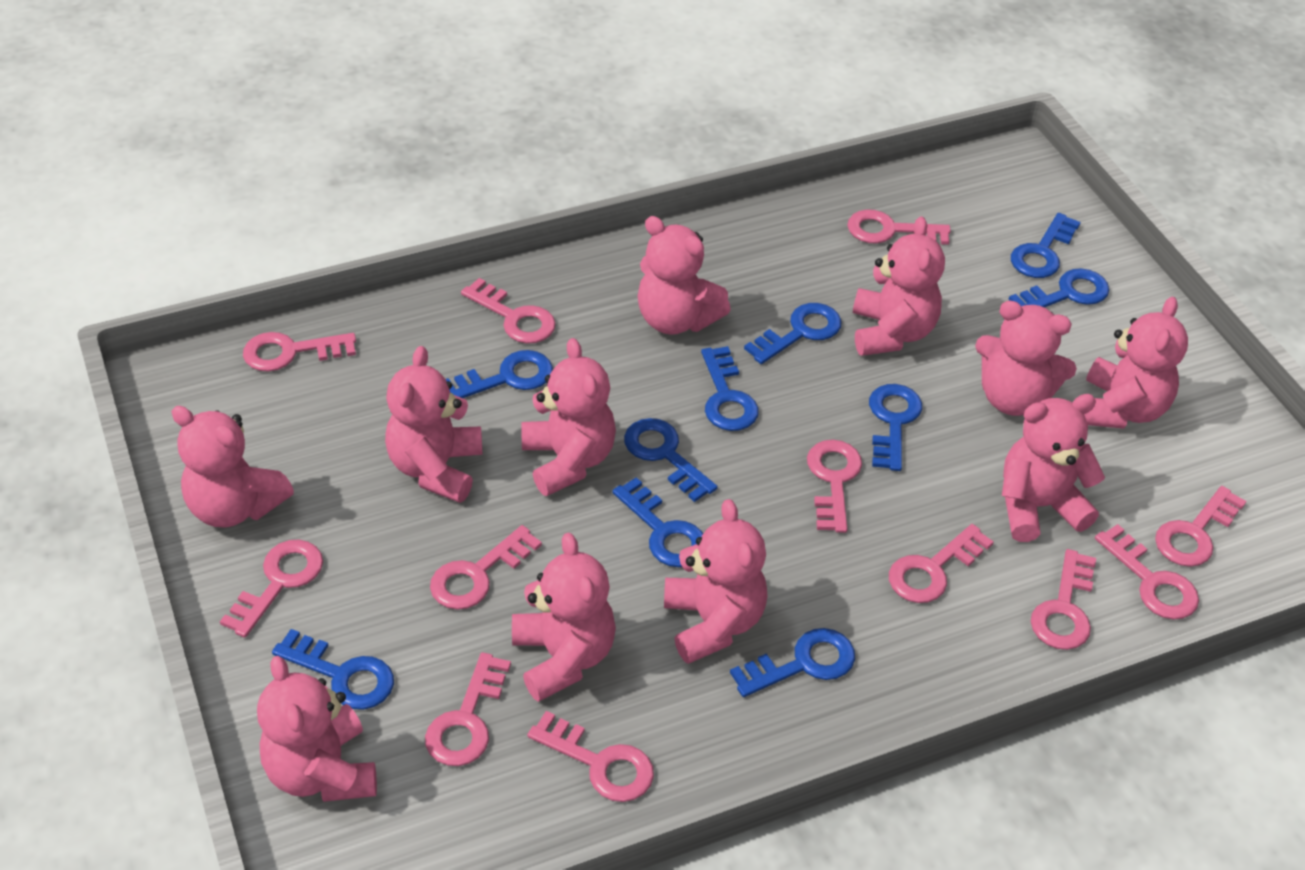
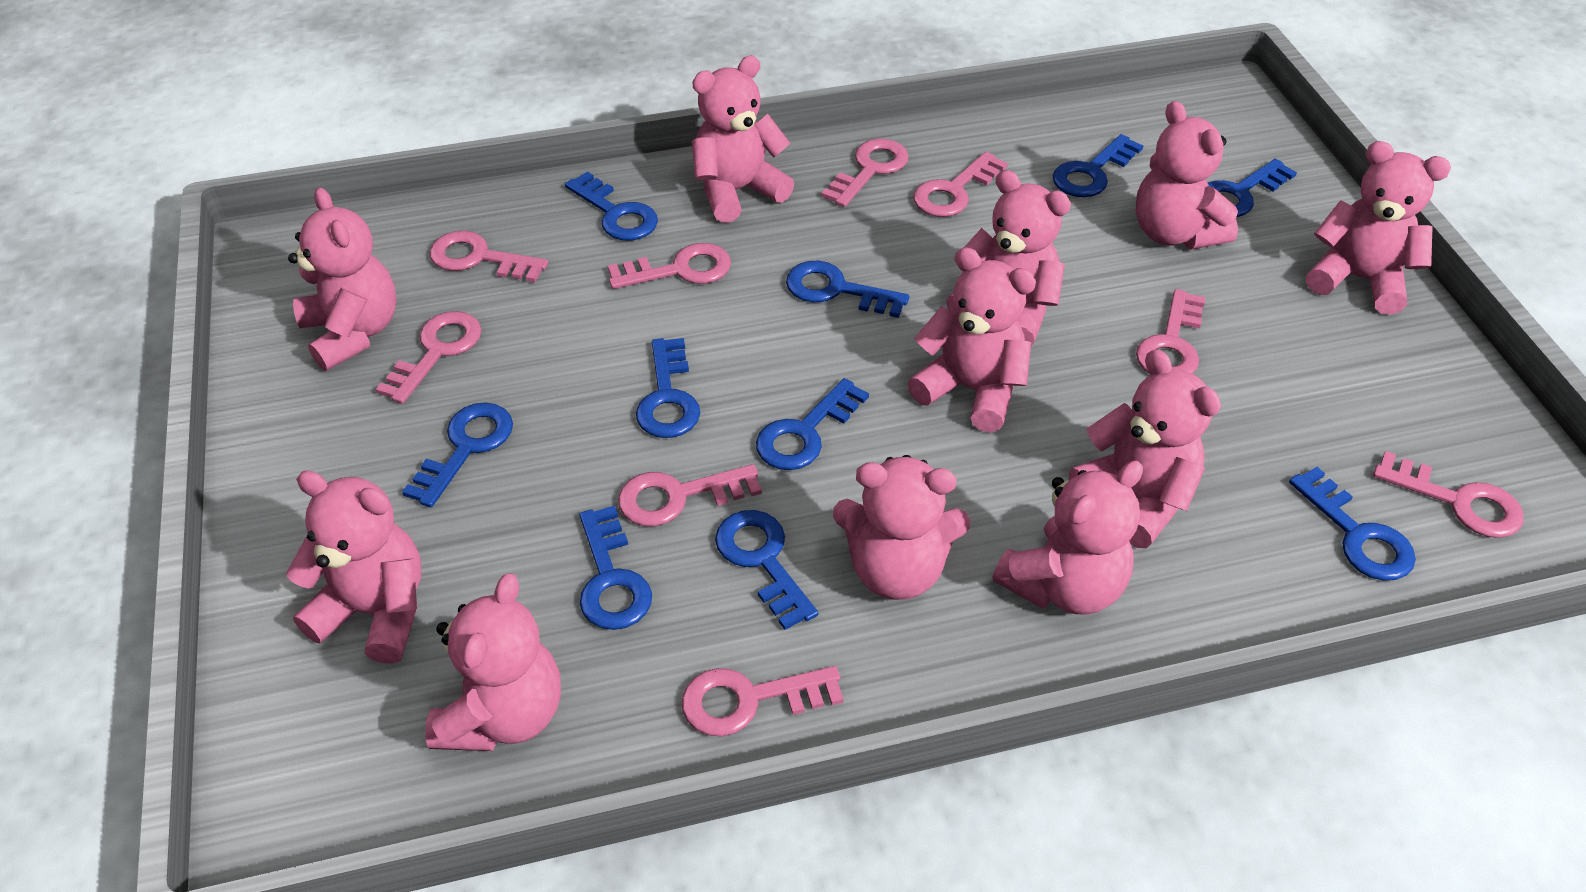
pink key: [220,540,323,638] [243,332,356,372] [425,652,511,766] [430,525,542,610] [461,278,556,344] [527,711,654,802] [807,440,862,533] [847,209,951,245] [889,524,994,603] [1031,549,1096,650] [1095,524,1199,620] [1155,486,1247,567] = 12 -> [375,311,481,404] [429,231,548,282] [608,243,731,289] [618,464,762,526] [682,666,844,736] [821,139,909,207] [913,152,1008,217] [1136,289,1206,374] [1373,451,1524,538] = 9

